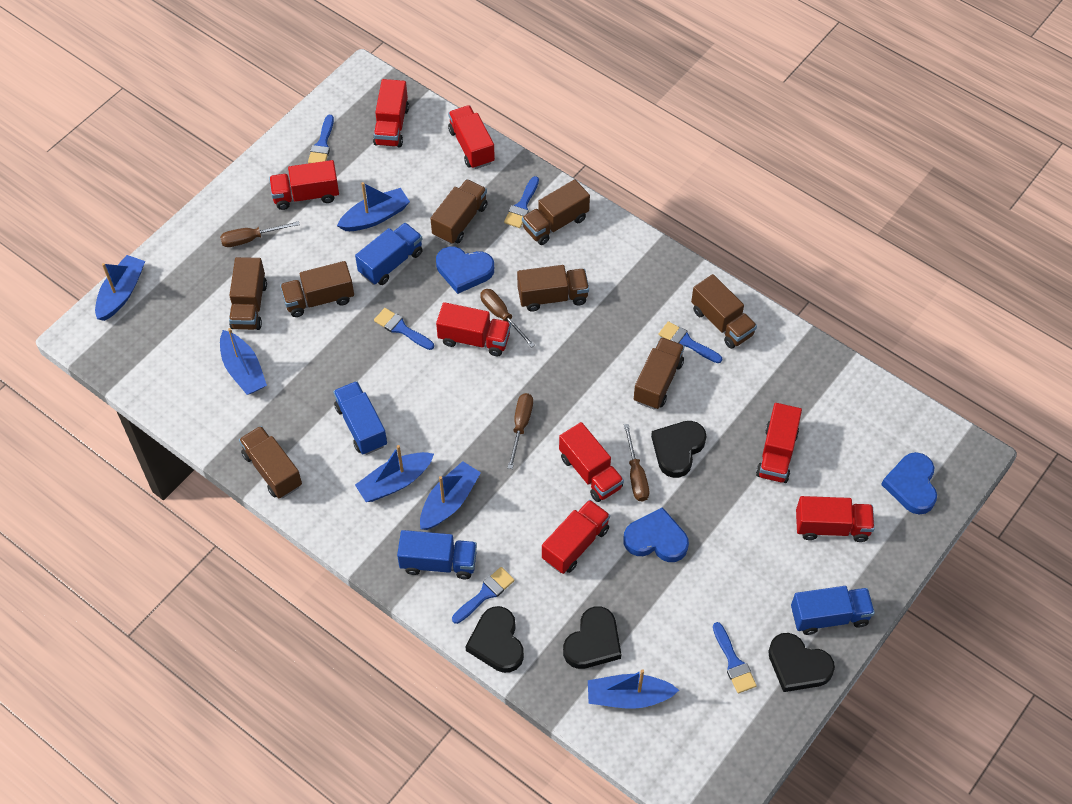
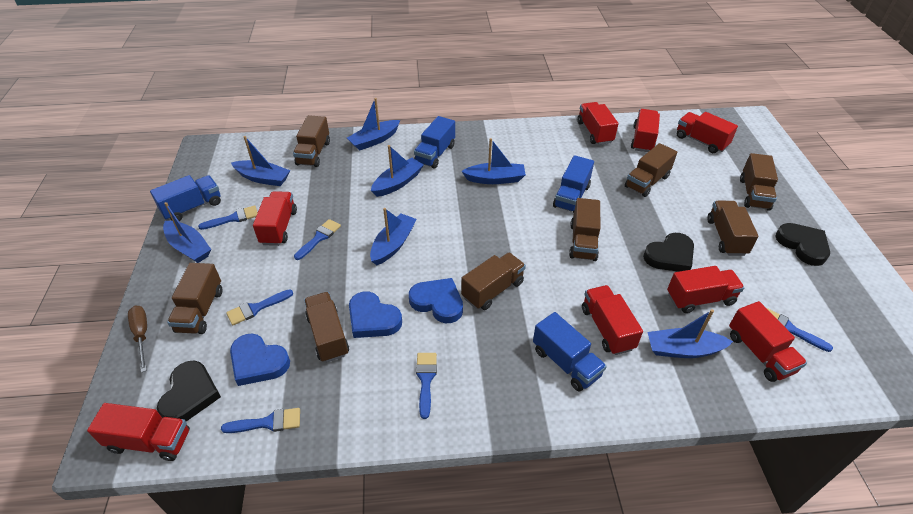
black heart: [465,606,524,673] [563,606,621,669] [651,421,707,478] [768,633,835,692] = 4 -> [157,361,221,421] [643,233,694,272] [775,223,830,266] = 3
blue boat: [95,255,145,321] [220,328,267,395] [337,182,410,231] [355,445,434,502] [420,461,481,530] [588,669,679,709] = 6 -> [163,202,211,263] [231,136,290,186] [347,98,400,151] [370,208,417,265] [371,145,424,197] [461,138,526,184] [648,309,733,358] = 7
brown screwdriver: [220,221,300,247] [480,289,535,348] [508,393,533,469] [624,424,649,502] = 4 -> [128,306,147,373] = 1

